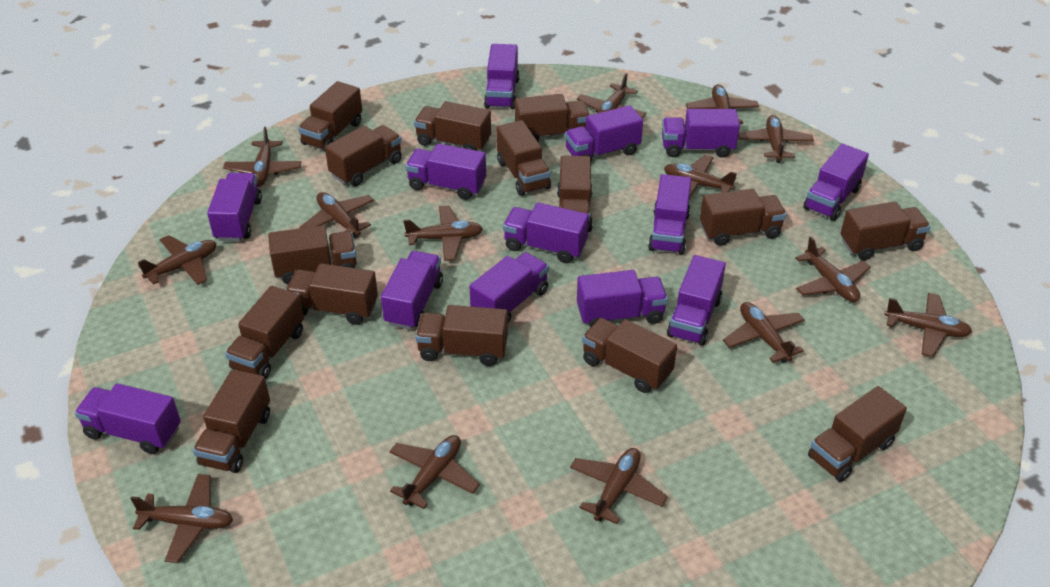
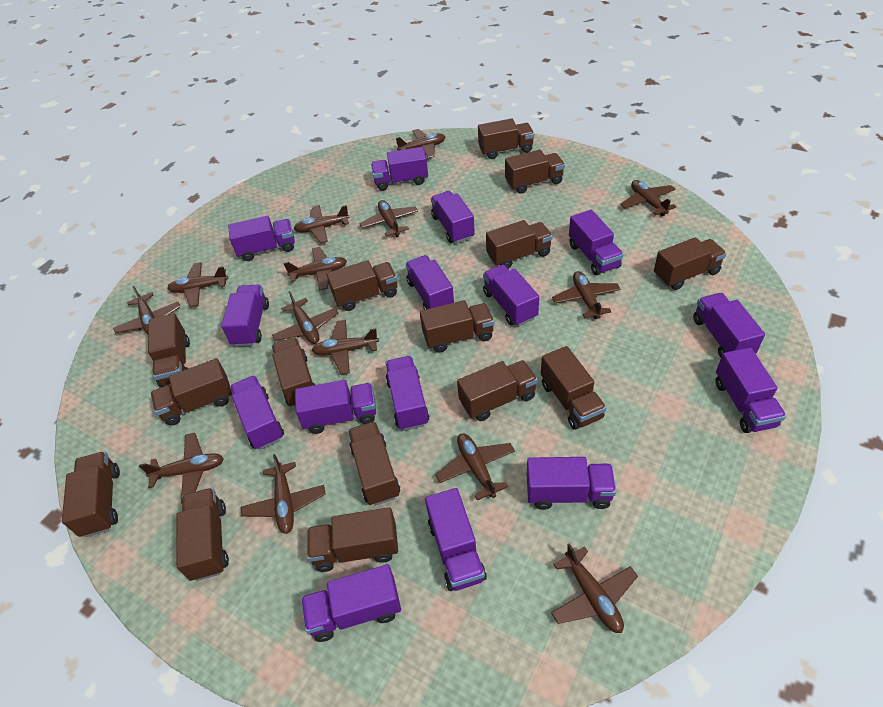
purple truck: [75,383,181,454] [207,173,262,241] [381,251,443,330] [405,143,486,200] [470,252,549,323] [484,44,520,109] [503,203,589,263] [565,105,643,162] [577,270,668,328] [648,174,691,255] [662,109,740,158] [667,255,726,345] [803,144,869,220] = 13 -> [221,285,269,347] [228,216,295,261] [230,375,284,449] [295,380,376,434] [301,564,401,642] [371,147,428,191] [385,356,430,431] [405,255,454,310] [425,488,487,591] [431,191,475,243] [483,264,539,326] [527,457,616,510] [569,210,624,275] [693,293,765,358] [715,347,786,433] = 15

